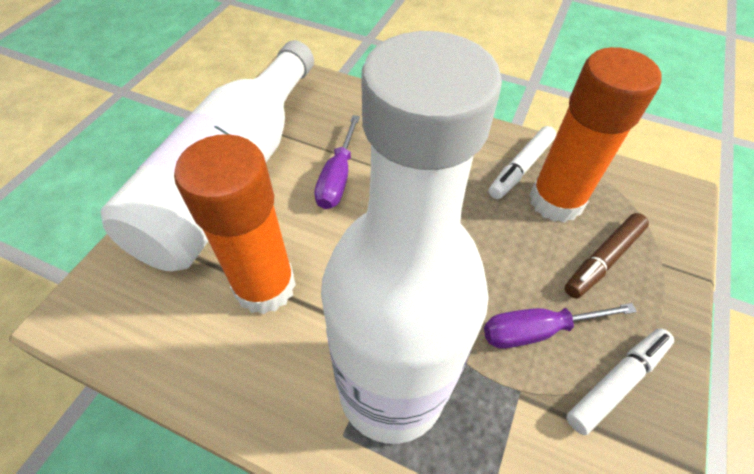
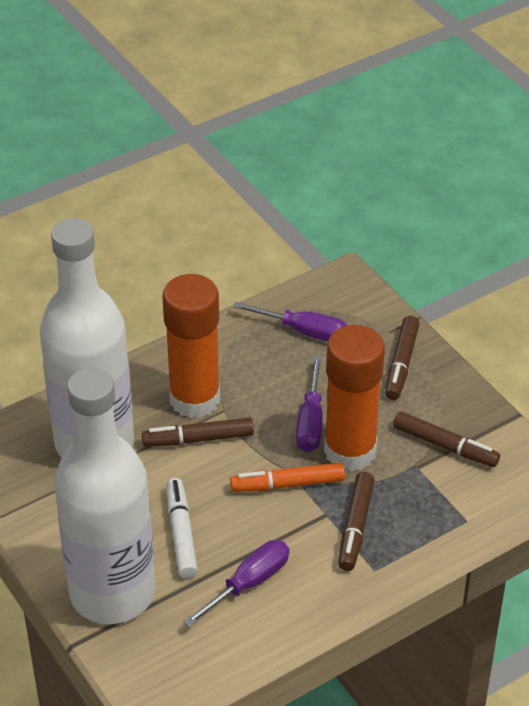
brown marker: [565,213,649,298] = 1 -> [142,417,254,447] [338,472,374,571] [385,316,420,400] [393,411,500,467] = 4
orange marker: none = 0 -> [230,462,345,492] = 1
purple screwdriver: [314,115,360,209] [484,303,637,349] = 2 -> [183,540,289,627] [233,302,347,342] [296,356,323,452] = 3
white marker: [489,126,556,199] [566,328,674,435] = 2 -> [167,478,198,578] = 1

